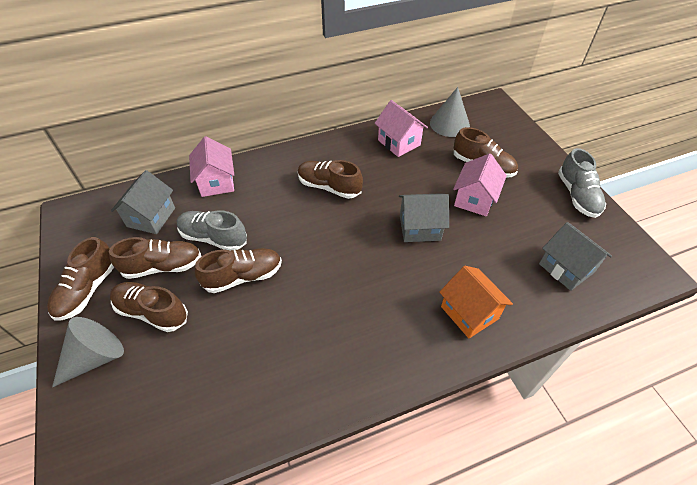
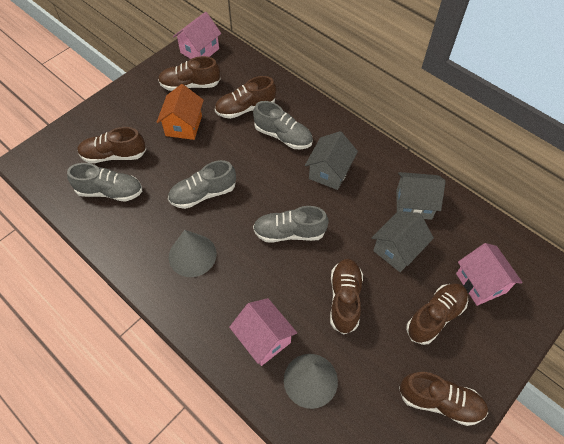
grey shoe: [177,210,247,251] [558,148,606,218] = 2 -> [67,163,142,202] [168,160,236,209] [253,101,313,149] [253,206,329,242] = 4

